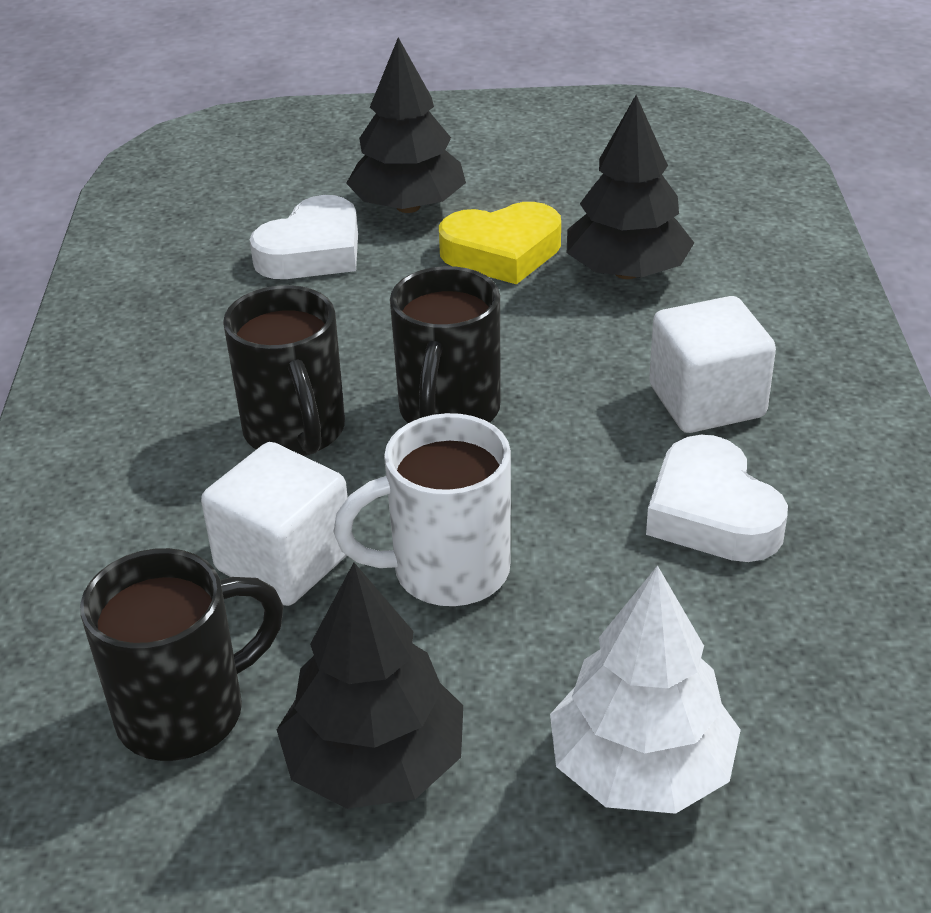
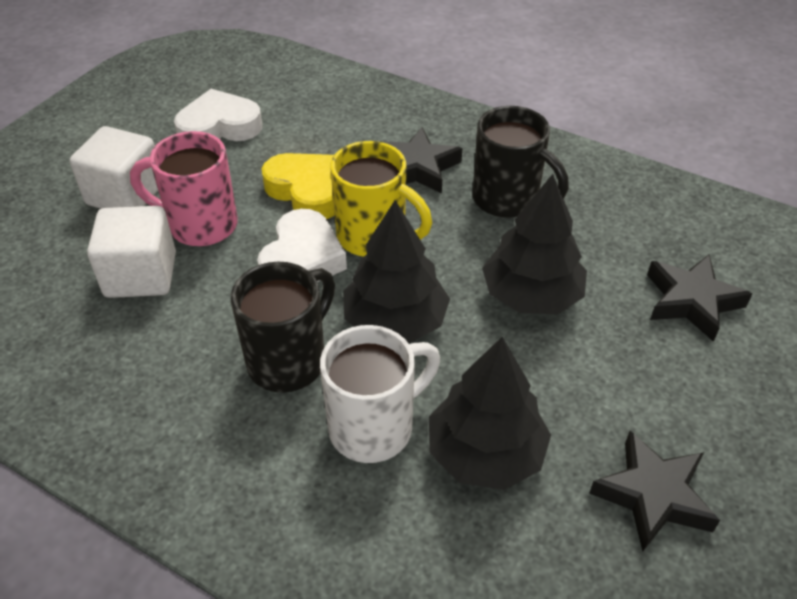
black mug: [80,548,283,761] [223,285,345,456] [390,266,500,423] = 3 -> [231,262,335,393] [472,106,569,218] = 2
black star: none = 0 -> [380,127,462,194] [589,431,720,551] [647,254,752,342] = 3
pink mug: none = 0 -> [130,131,238,246] = 1
white tree: [550,565,741,814] = 1 -> none = 0
yellow mug: none = 0 -> [330,141,432,256] = 1

